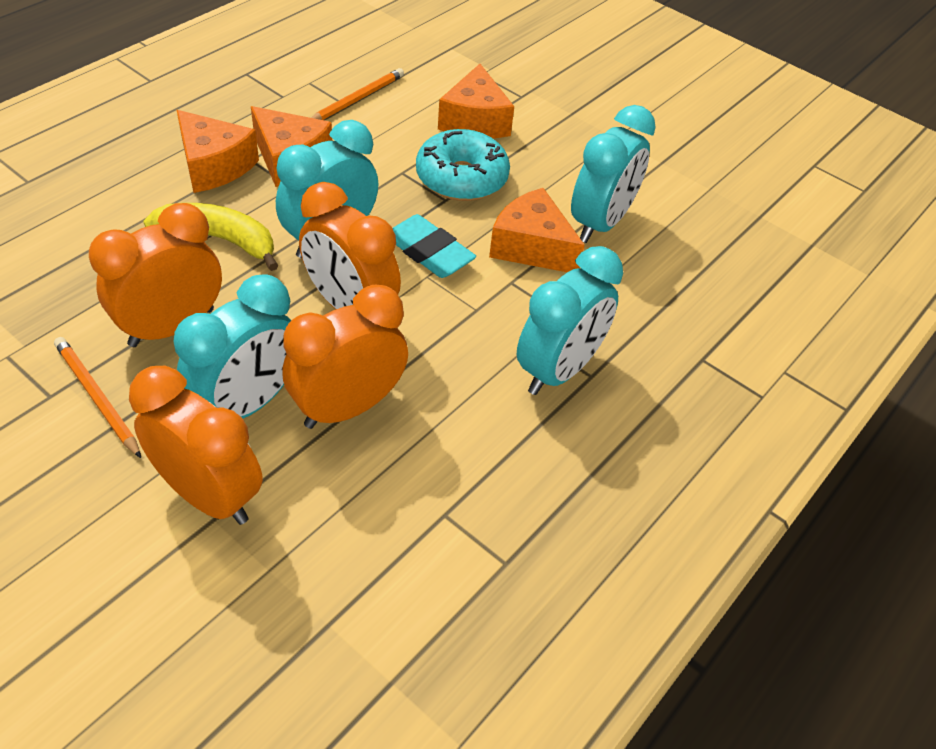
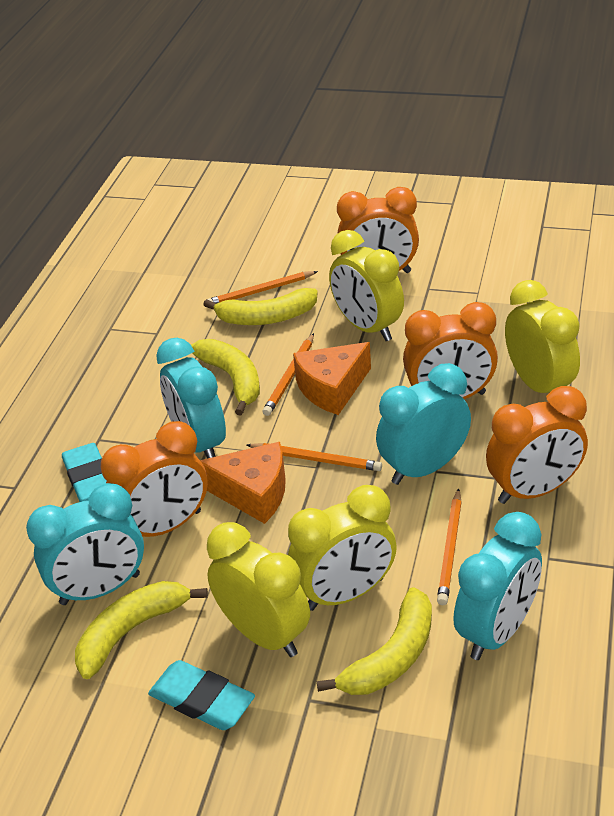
orange cheese: [177,110,259,193] [251,106,332,187] [438,64,514,138] [489,188,585,272] = 4 -> [200,442,286,524] [293,342,371,415] = 2
orange pencil: [54,337,141,458] [311,68,404,120] = 2 -> [207,271,318,304] [247,443,382,471] [262,333,314,416] [437,488,462,605] = 4
turquoise donut: [416,129,510,201] = 1 -> none = 0
turquoise eraser: [392,214,476,278] = 1 -> [62,443,107,502] [148,660,255,730] = 2
yellow banana: [143,203,278,271] = 1 -> [75,581,208,679] [191,339,260,415] [203,288,318,325] [317,587,432,695] = 4
yellow clock: none = 0 -> [207,522,310,657] [288,485,397,611] [329,230,404,341] [505,280,580,393] = 4

